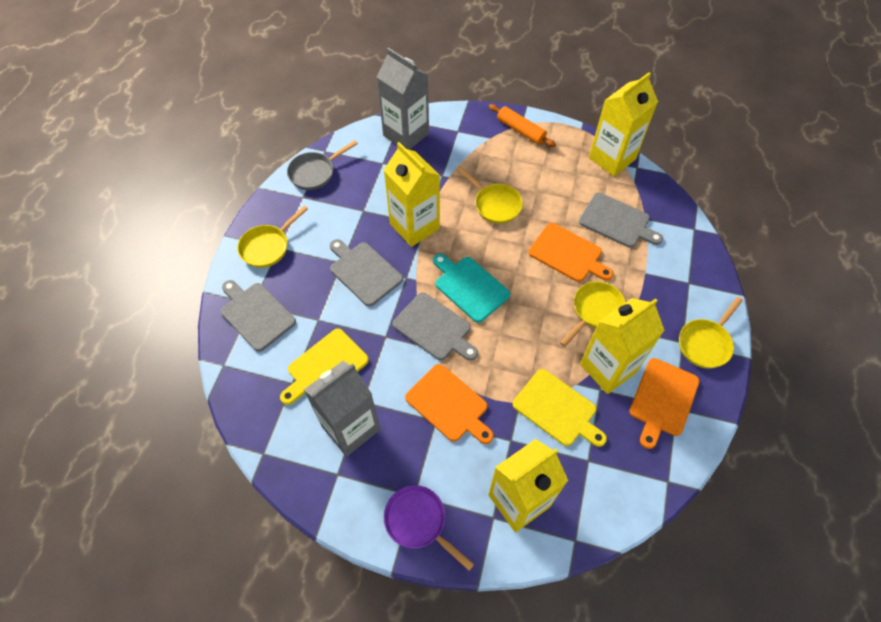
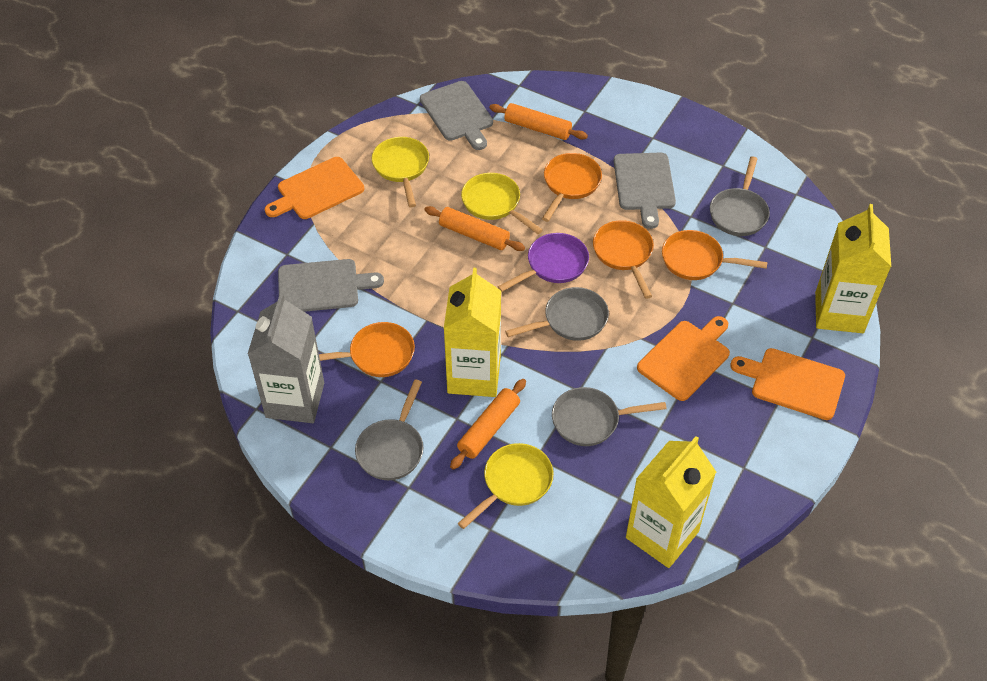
grey carton: [304,361,380,457] [377,48,429,150] = 2 -> [248,293,324,423] = 1
grey cutting board: [221,280,296,352] [330,239,403,307] [393,292,478,361] [579,193,663,248] = 4 -> [278,259,384,312] [420,81,493,150] [614,153,676,229] = 3
grey pan: [287,140,358,190] = 1 -> [355,380,423,480] [505,287,609,341] [552,387,667,446] [710,156,770,236] = 4
orange pan: none = 0 -> [319,322,415,377] [542,153,602,222] [593,220,654,299] [662,230,768,280] = 4
orange rolling pin: [489,104,556,147] = 1 -> [424,206,525,251] [450,379,526,470] [489,103,588,140] = 3
turquoise cutting board: [433,254,510,323] = 1 -> none = 0
yellow carton: [384,142,440,247] [488,439,568,533] [580,298,665,394] [589,72,658,177] = 4 -> [444,268,501,397] [626,436,716,568] [815,204,891,333] = 3
yellow cutting board: [280,329,369,405] [513,369,607,447] = 2 -> none = 0
yellow pan: [237,206,308,268] [457,166,523,224] [560,281,626,347] [679,297,743,369] = 4 -> [372,137,429,207] [458,443,554,529] [461,173,543,234] = 3

